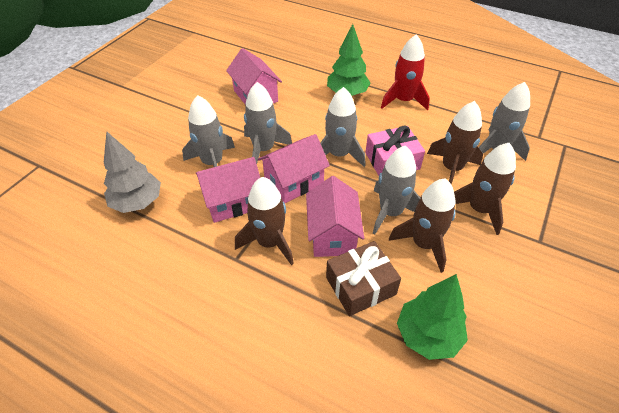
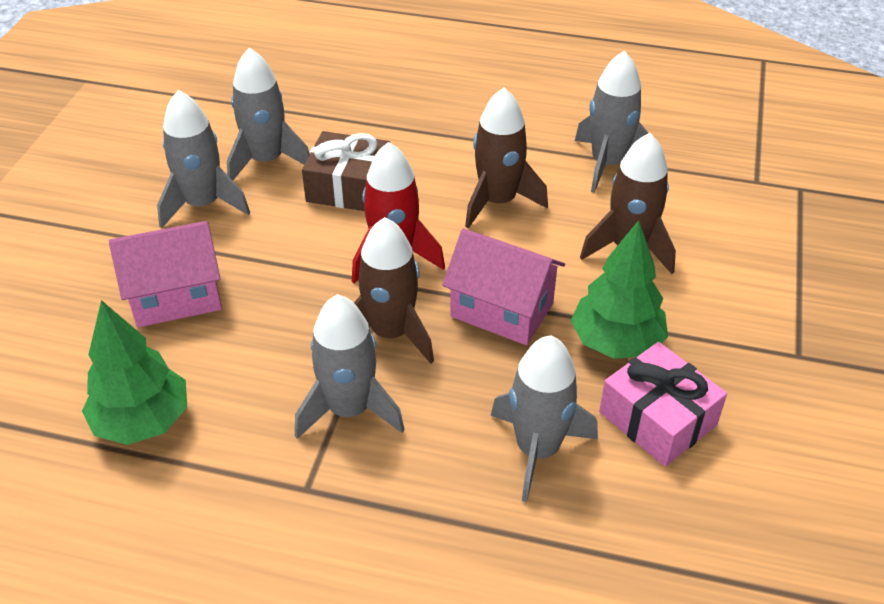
brown rocket: [235,177,294,265] [389,178,455,273] [427,101,483,184] [454,143,516,235] = 4 -> [354,217,434,364] [465,88,548,228] [580,133,676,274] = 3
grey tree: [104,131,161,213] = 1 -> none = 0
pink house: [196,157,260,223] [226,48,282,105] [258,134,330,203] [306,176,364,257] = 4 -> [109,221,222,327] [442,229,565,345] = 2

